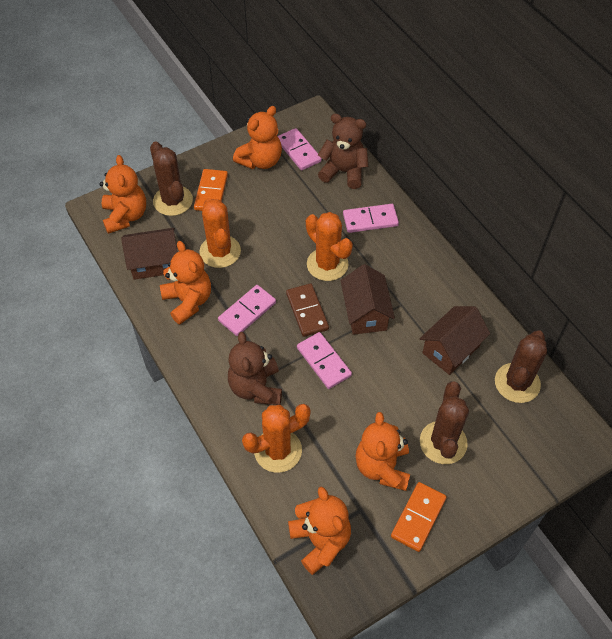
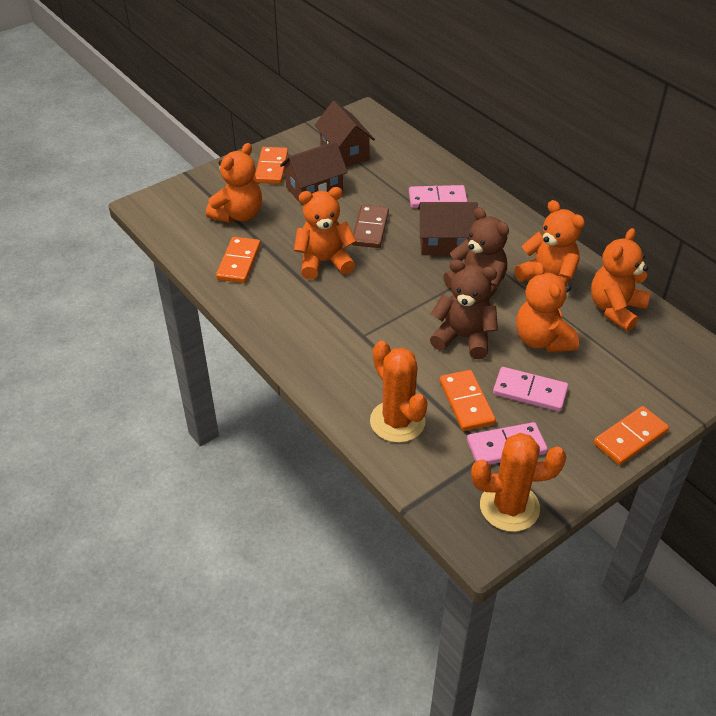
brown cactus: [150,141,193,216] [420,381,469,464] [495,330,547,403] = 3 -> none = 0
orange cactus: [199,198,241,268] [242,404,311,473] [306,212,353,281] = 3 -> [370,341,428,443] [471,433,566,532] = 2
orange domino: [194,169,228,211] [391,482,447,552] = 2 -> [216,237,261,283] [255,147,288,184] [440,370,496,431] [594,406,669,465] = 4
pink domino: [218,285,276,336] [278,128,322,170] [297,332,352,389] [343,204,399,233] = 4 -> [409,185,468,208] [467,422,548,465] [493,367,568,412] = 3

